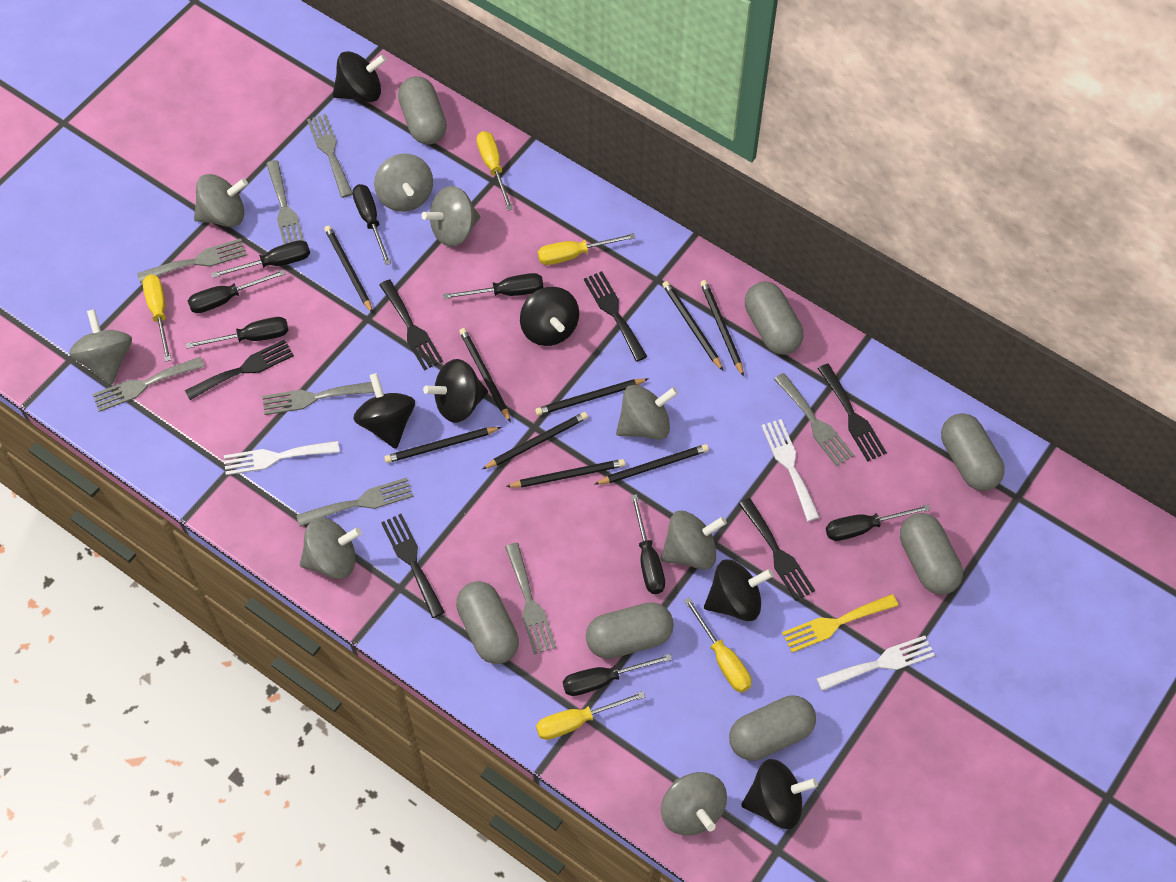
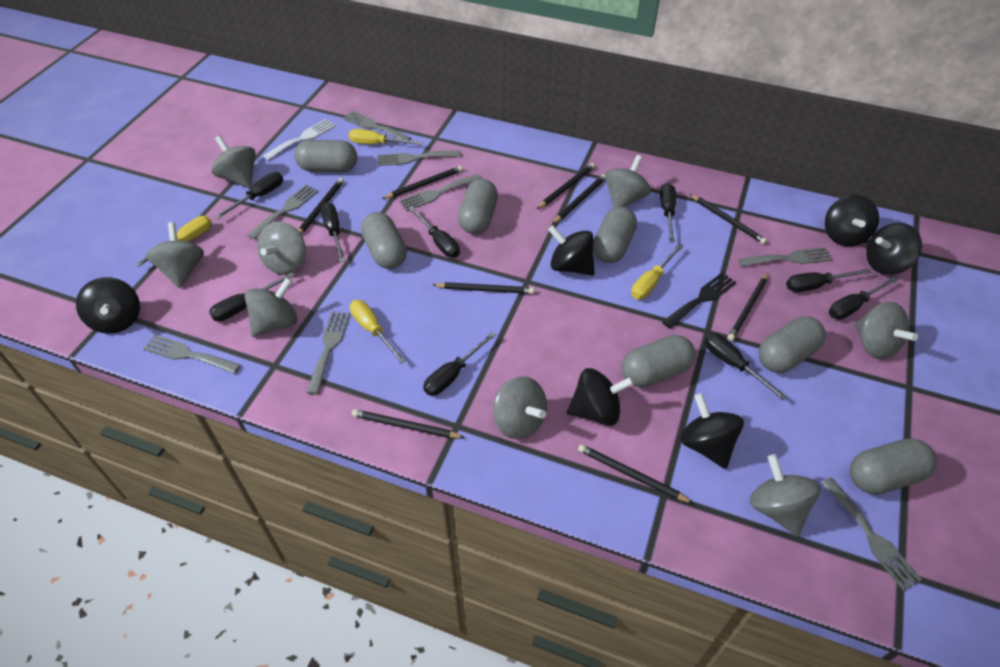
black fork: [185,339,294,400] [379,279,443,370] [381,514,445,618] [584,271,647,362] [739,498,815,601] [817,364,887,462] = 6 -> [662,272,736,329] = 1
black screwdriver: [186,317,289,349] [188,269,286,313] [211,240,310,278] [352,184,391,265] [443,273,543,299] [563,654,672,696] [631,494,665,594] [826,504,930,541] = 8 -> [209,272,295,321] [215,172,283,219] [321,202,345,262] [409,206,460,258] [423,332,496,396] [660,183,676,243] [705,333,787,400] [786,269,871,292] [829,277,897,320] = 9
white fork: [224,441,340,475] [761,419,820,521] [816,636,935,691] = 3 -> [263,119,335,160] = 1
yellow fork: [782,594,898,652] = 1 -> none = 0
yellow screwdriver: [143,274,171,362] [477,131,513,210] [536,691,645,740] [538,233,635,265] [684,597,751,693] = 5 -> [135,216,212,267] [349,129,423,145] [350,300,406,363] [631,244,683,299] = 4

